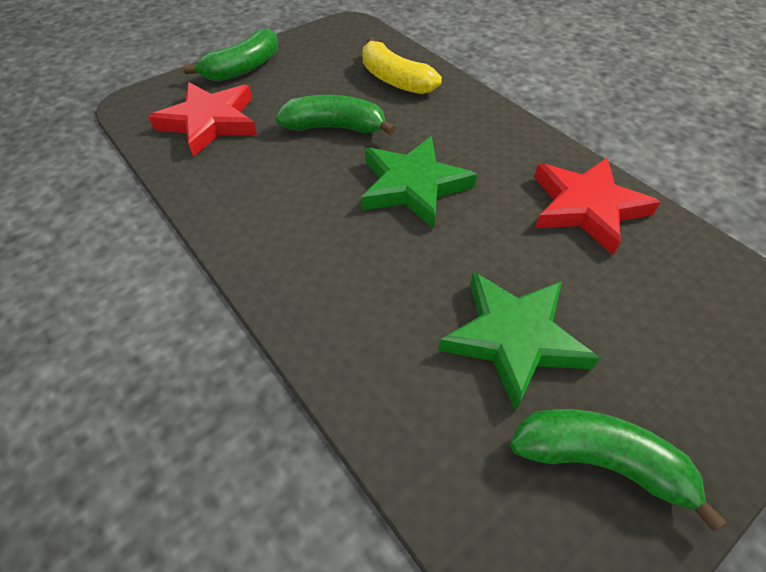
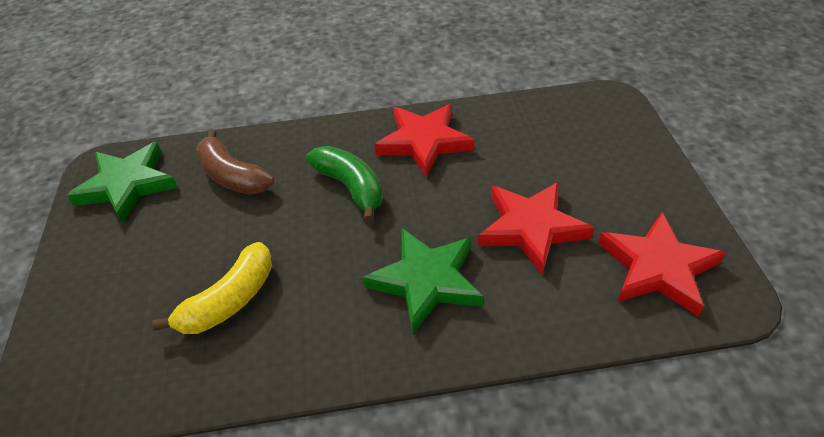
brown banana: none = 0 -> [196,129,274,195] = 1
green banana: [183,28,278,82] [276,95,396,135] [510,409,726,532] = 3 -> [306,146,383,222] = 1
red star: [148,82,257,157] [534,158,661,255] = 2 -> [374,104,475,177] [478,182,594,275] [598,212,725,317] = 3

